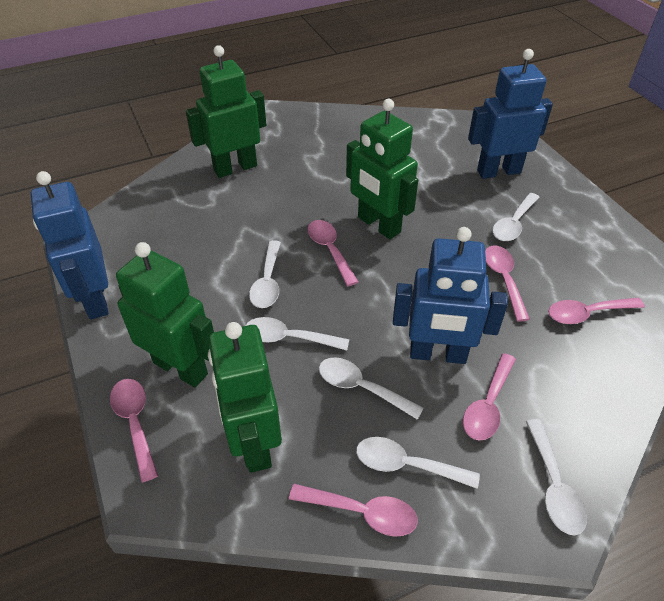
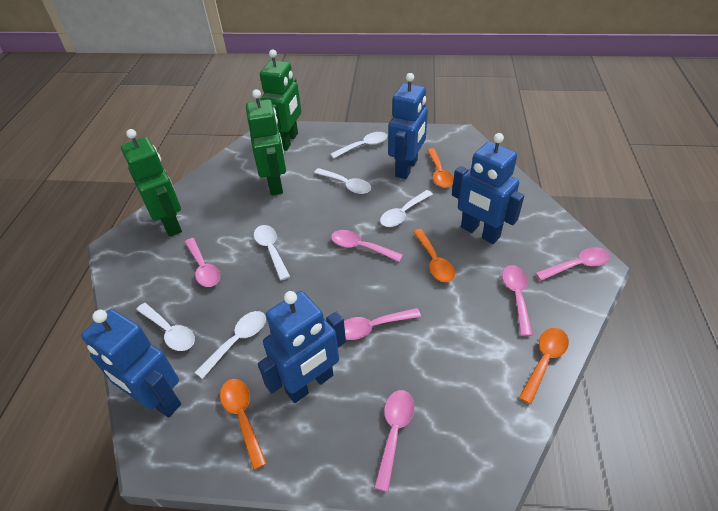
blue robot: [31,171,108,319] [393,227,508,364] [468,49,553,179] = 3 -> [81,309,181,417] [258,291,346,403] [388,73,428,179] [452,133,524,244] = 4
green robot: [116,242,214,387] [186,45,266,178] [208,322,282,473] [346,99,418,239] = 4 -> [121,129,182,237] [246,89,286,196] [260,49,301,151] = 3
orange spoon: none = 0 -> [220,379,267,470] [413,229,455,282] [427,148,454,188] [519,328,569,404] = 4

